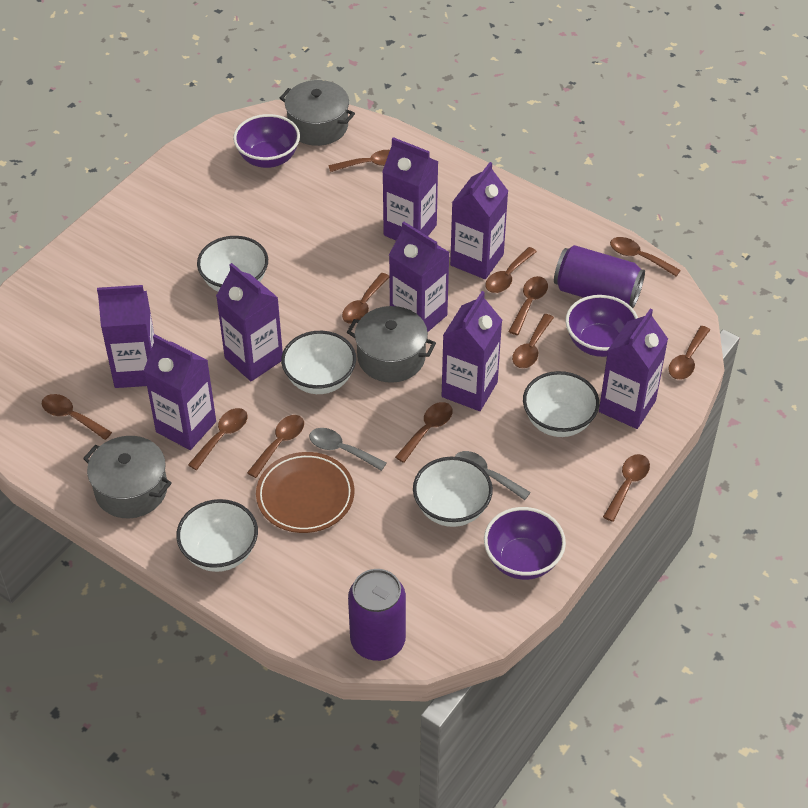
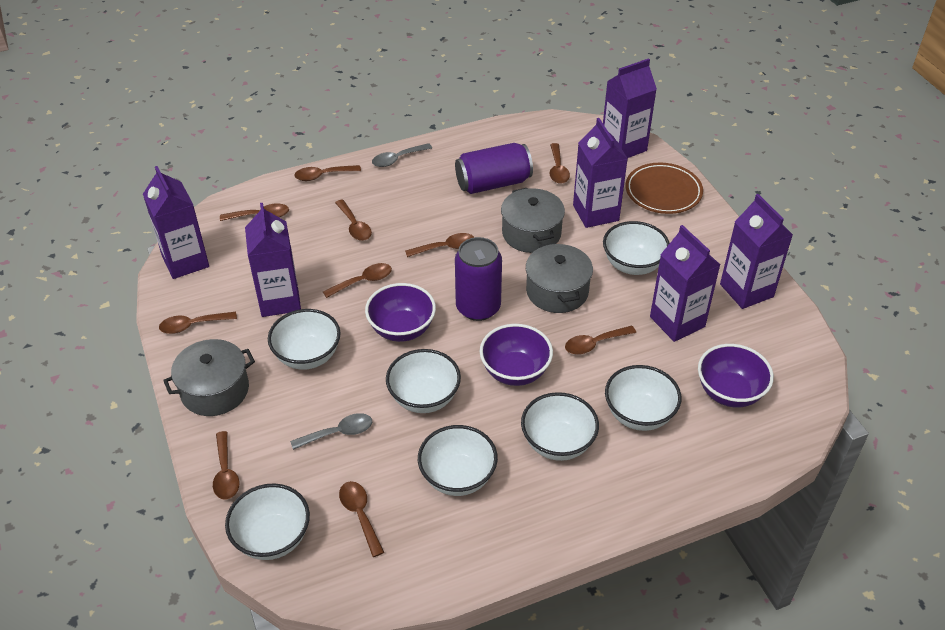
brown spoon: [42,394,112,440] [188,408,248,470] [247,415,304,478] [329,150,390,172] [342,273,390,324] [395,402,453,463] [485,247,537,293] [509,276,548,335] [512,314,554,368] [603,454,650,522] [610,237,681,276] [669,326,710,380] = 12 -> [159,312,237,334] [213,431,239,500] [220,203,289,221] [294,165,361,181] [323,263,392,298] [335,199,372,241] [339,481,384,557] [405,233,474,257] [550,143,570,184] [565,326,636,355] = 10
purple carton: [97,285,154,388] [144,335,216,450] [216,263,283,381] [382,137,439,240] [389,222,450,332] [442,291,502,411] [450,162,508,279] [599,309,668,429] = 8 -> [143,166,209,279] [245,203,301,317] [573,118,628,228] [603,58,657,158] [650,225,720,342] [720,194,793,309] = 6
white bowl: [176,499,258,572] [197,236,268,292] [281,331,356,394] [413,457,493,527] [523,371,599,437] = 5 -> [225,483,310,560] [268,309,341,370] [386,349,461,413] [418,425,498,496] [521,392,599,461] [603,221,670,275] [605,365,681,431] = 7

